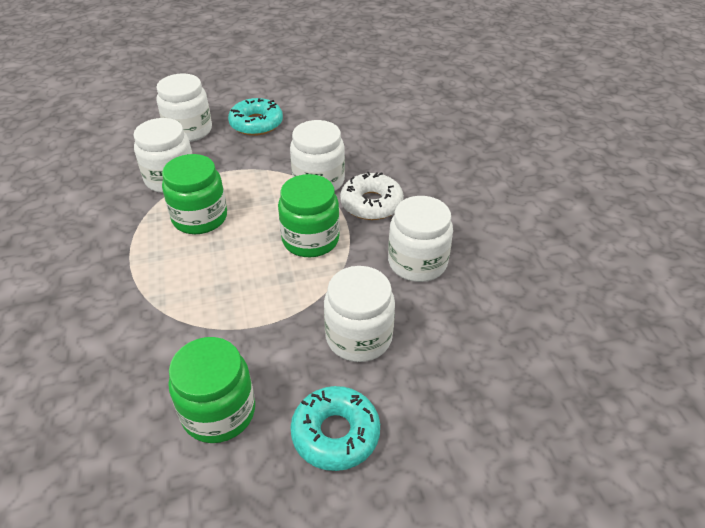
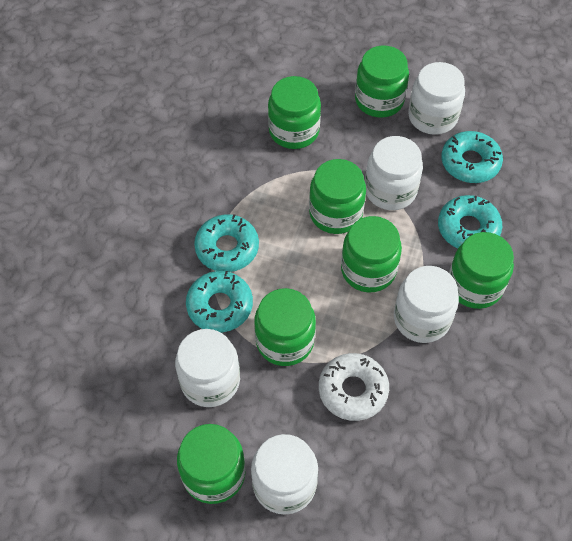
green jar: [162,154,227,234] [169,337,255,443] [278,174,340,257] = 3 -> [177,424,245,504] [254,288,316,366] [268,76,321,149] [309,159,366,234] [341,216,402,293] [355,46,409,118] [449,232,514,309] = 7
turquoise donut: [228,98,283,136] [290,386,380,471] = 2 -> [186,271,253,333] [194,214,259,272] [438,195,502,248] [441,131,503,183] = 4

